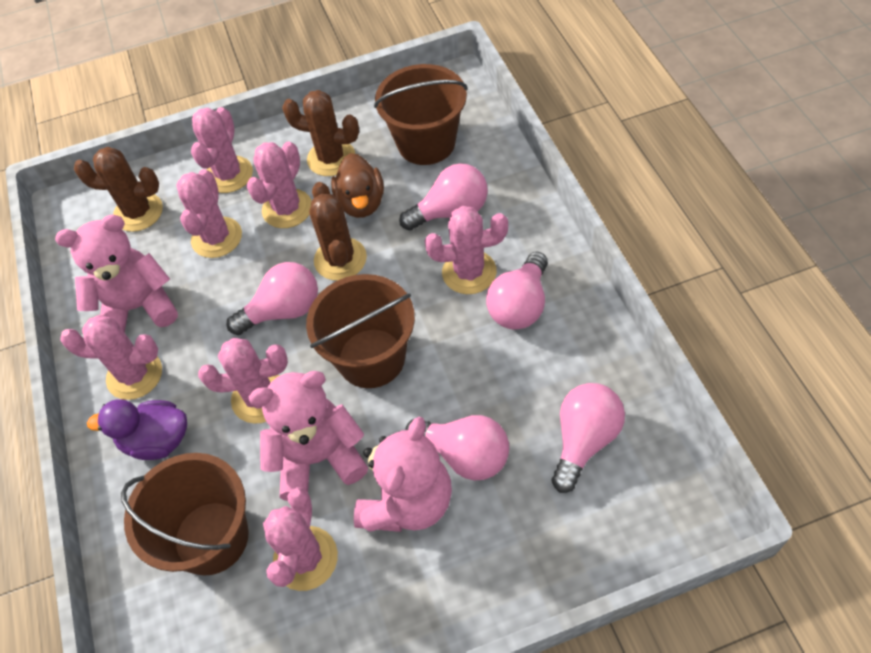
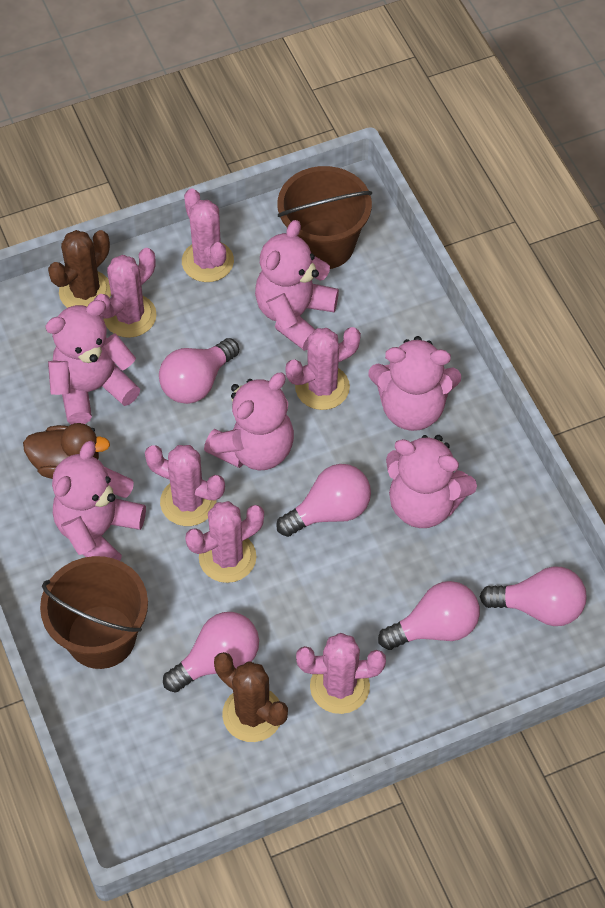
brown bucket: [121,453,249,575] [306,274,415,388] [374,64,468,165] = 3 -> [40,556,148,669] [278,166,372,269] = 2
brown cactus: [74,147,163,232] [282,90,359,176] [309,182,367,281] = 3 -> [48,230,111,308] [214,652,288,742] = 2
pink cactus: [60,315,162,400] [176,169,242,258] [191,107,253,193] [198,338,288,424] [246,141,311,228] [263,487,338,591] [425,206,508,294] = 7 -> [94,248,157,338] [145,445,225,526] [182,188,234,282] [185,501,264,583] [285,327,361,410] [296,633,386,714] = 6
pink teddy bear: [55,214,178,333] [249,371,368,501] [354,417,452,532] = 3 -> [45,300,140,424] [52,441,146,561] [204,373,294,470] [255,220,339,351] [368,336,461,431] [386,435,477,528] = 6
purple duck: [87,399,187,460] = 1 -> none = 0

